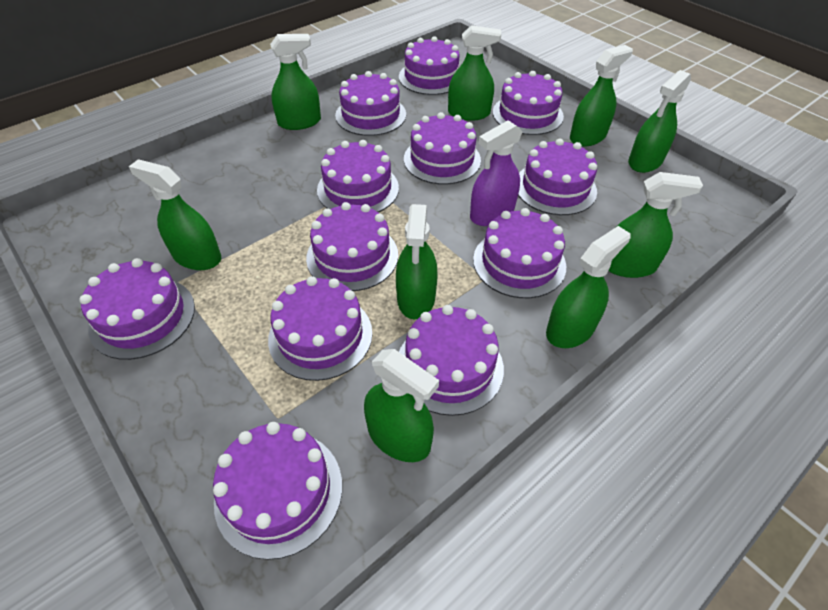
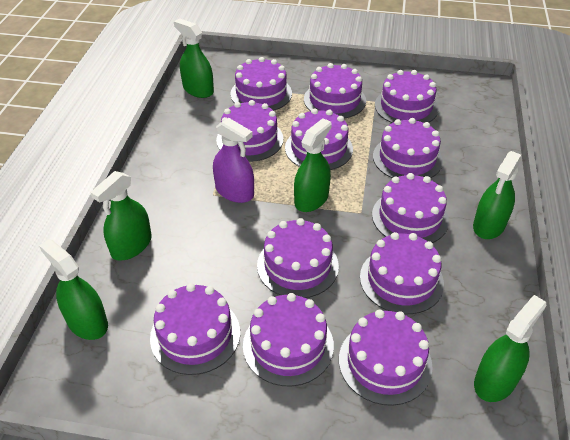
green spray bottle: [129,159,221,270] [270,34,321,130] [364,349,439,462] [396,204,438,319] [448,25,501,121] [546,226,631,348] [570,45,633,147] [609,172,703,278] [628,70,691,173] = 9 -> [39,239,108,340] [90,171,152,261] [174,19,214,98] [294,118,332,212] [473,151,522,239] [474,295,547,402] = 6

